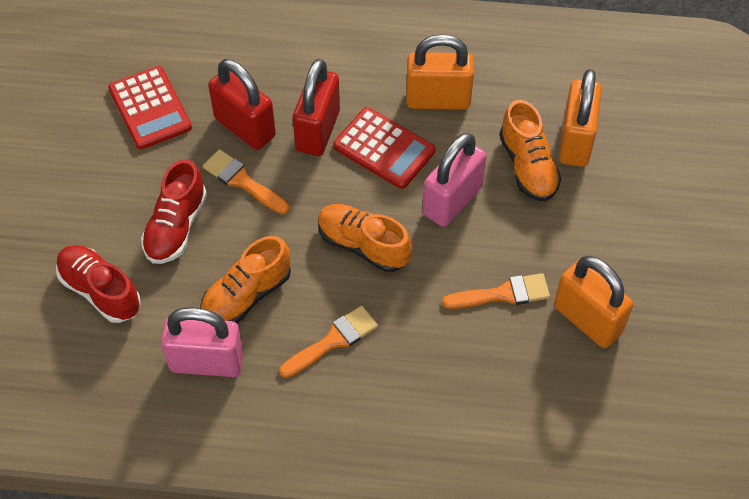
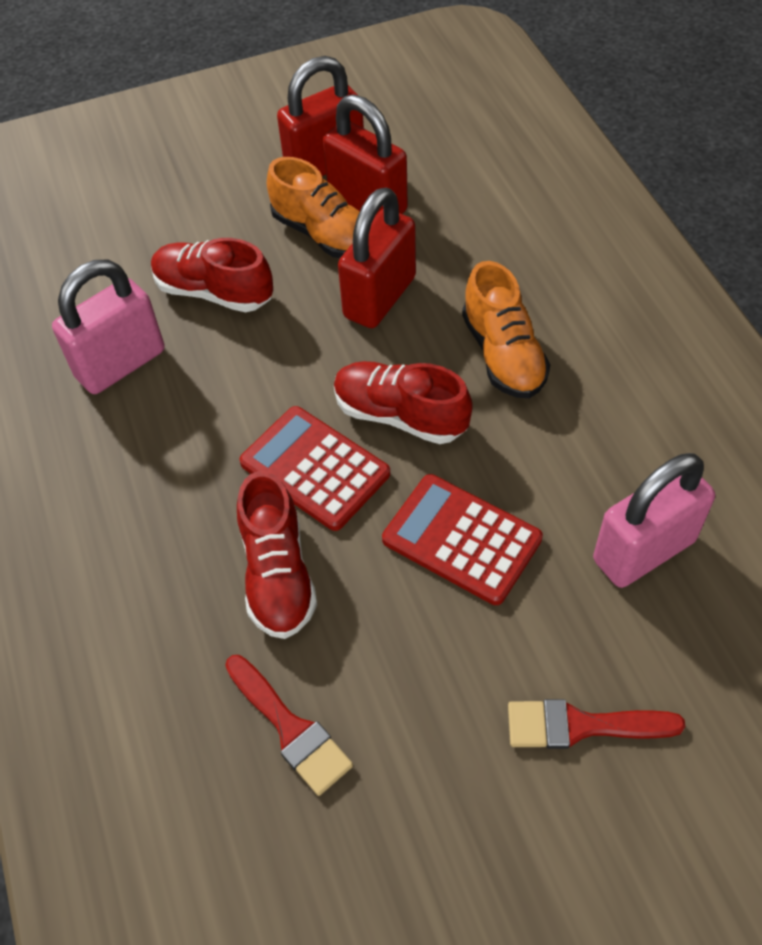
orange brush: [203,149,289,214] [279,306,378,378] [442,273,550,309] = 3 -> none = 0
orange padlock: [406,34,474,110] [554,256,633,348] [559,69,601,167] = 3 -> none = 0
orange shoe: [200,236,291,323] [318,204,412,272] [499,100,561,201] = 3 -> [267,157,359,258] [462,261,550,398] = 2
red brush: none = 0 -> [225,655,353,796] [508,699,686,749] = 2
red padlock: [208,59,276,150] [293,59,340,156] = 2 -> [277,56,364,176] [323,94,408,216] [338,187,416,328] = 3
red shoe: [56,245,141,323] [141,159,207,264] = 2 -> [151,238,273,312] [237,471,317,639] [334,361,473,444] = 3

